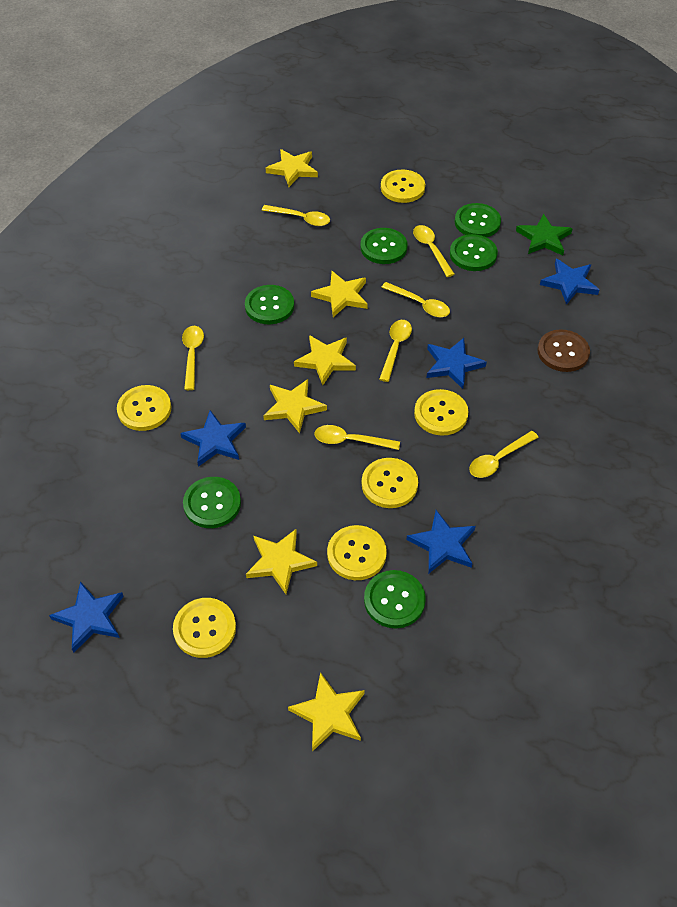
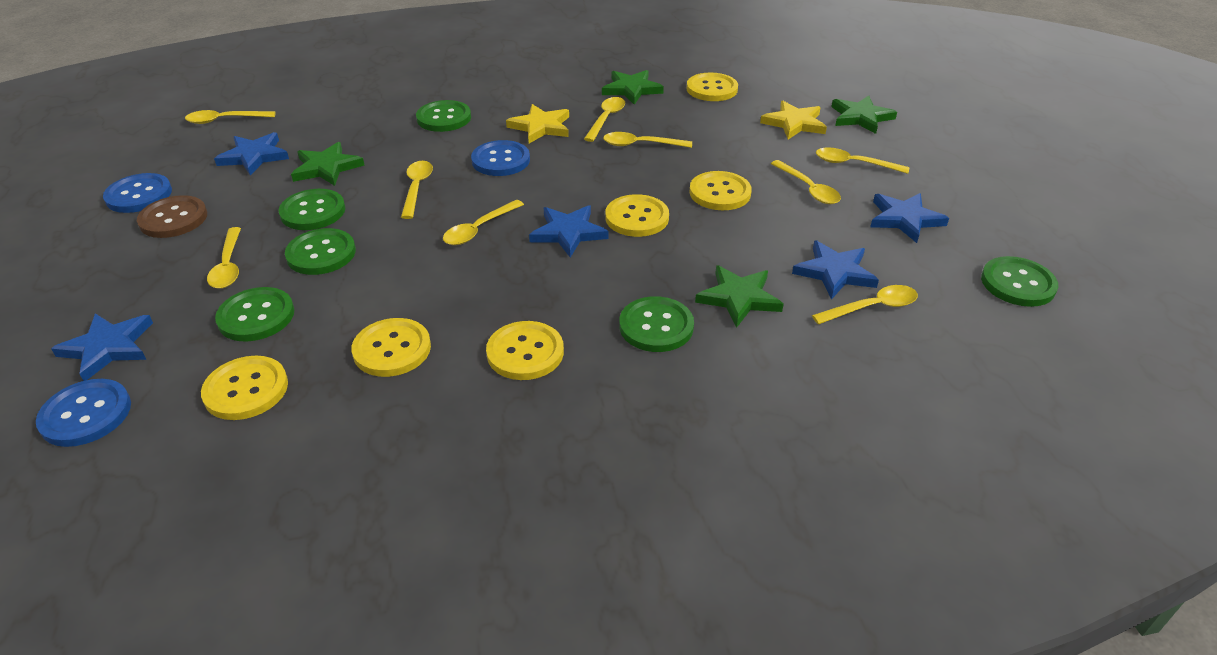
blue button: none = 0 -> [36,379,131,447] [103,173,172,213] [471,140,530,176] = 3
green star: [516,214,573,256] = 1 -> [291,142,365,186] [602,70,664,105] [695,265,784,328] [831,96,897,134] = 4
yellow spoon: [182,326,204,390] [262,205,330,226] [314,425,400,450] [379,320,412,382] [381,282,450,317] [413,225,455,277] [469,431,539,478] = 7 -> [185,110,275,124] [207,227,241,289] [401,161,433,219] [443,200,524,245] [584,97,625,142] [603,132,692,148] [771,160,841,204] [812,285,918,324] [816,147,909,174] = 9
yellow star: [246,529,317,594] [263,379,327,433] [266,149,318,187] [288,672,365,752] [294,335,356,385] [311,271,368,317] = 6 -> [506,104,569,143] [760,101,827,139] = 2

